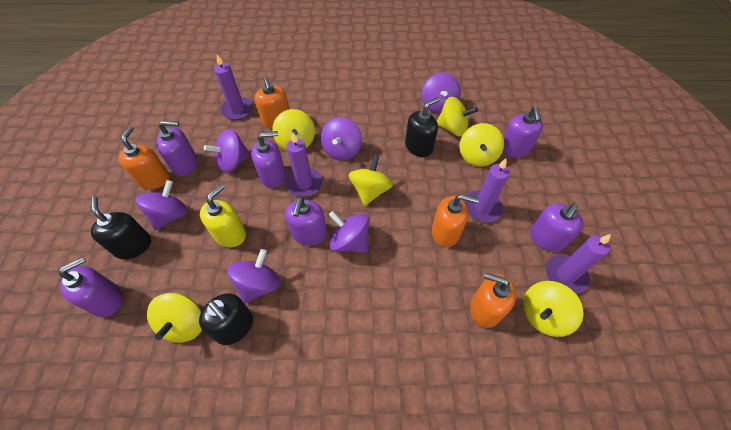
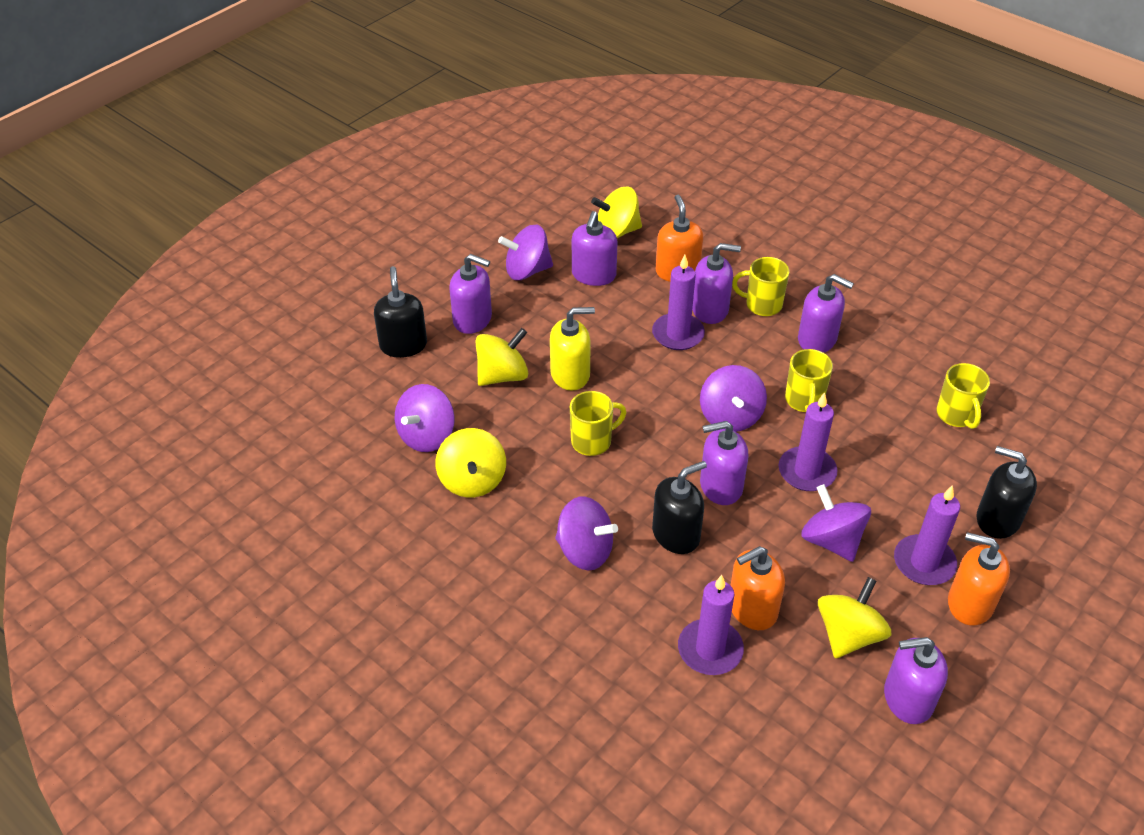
orange soap dispenser: [118,126,170,189] [255,77,289,128] [432,194,479,247] [470,273,516,328] = 4 -> [656,195,703,282] [730,546,785,630] [948,532,1010,626] = 3
purple spinning top: [135,180,188,230] [204,129,250,173] [227,249,280,303] [321,117,362,160] [329,211,369,253] [422,72,461,113] = 6 -> [395,384,455,452] [498,225,553,280] [555,496,618,570] [700,365,767,432] [801,484,871,562] = 5
yellow mug: none = 0 -> [570,391,626,456] [732,257,789,316] [785,349,833,412] [936,363,990,429] = 4
yellow spinning top: [147,293,202,343] [272,109,315,150] [348,155,393,206] [437,97,478,137] [459,123,504,167] [523,281,584,337] = 6 -> [436,428,506,498] [475,328,528,386] [591,186,642,238] [818,577,891,659] = 4

